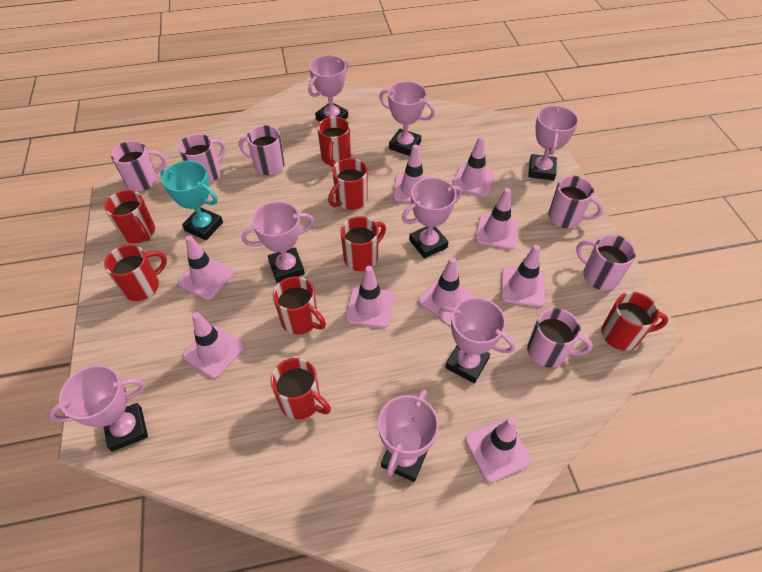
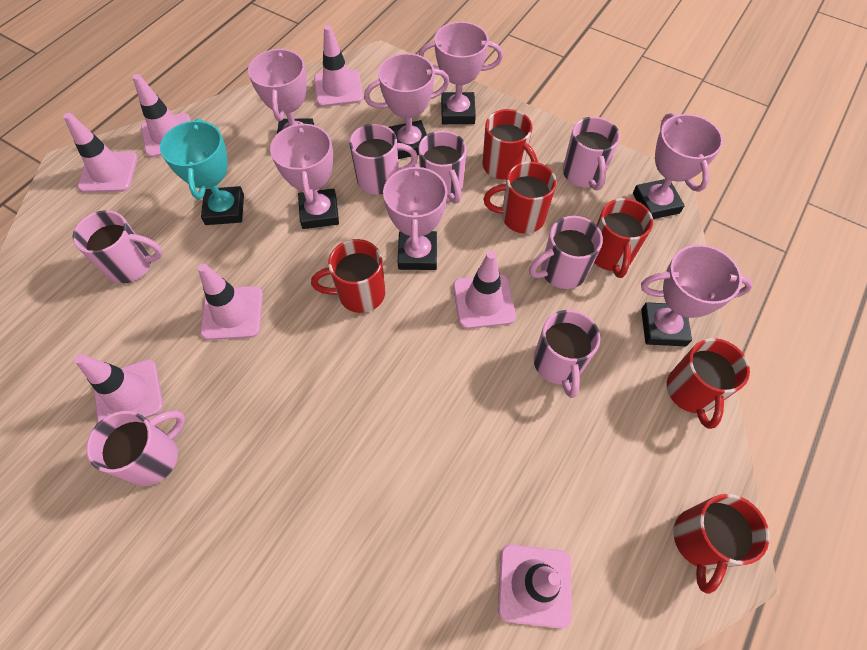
pink mug: [111,141,167,191] [178,134,226,183] [239,125,285,175] [527,308,593,368] [548,176,603,228] [576,235,636,290] = 6 -> [73,210,163,284] [86,410,185,486] [349,124,418,195] [418,131,467,204] [529,216,603,289] [534,310,600,398] [563,117,620,191] = 7
pink traffic cone: [178,235,234,300] [183,312,244,379] [345,266,394,328] [393,144,431,203] [418,257,474,322] [452,136,495,197] [465,417,531,482] [475,188,519,250] [501,245,545,307] = 9 -> [63,113,138,193] [74,354,163,423] [132,74,191,158] [198,264,263,340] [314,25,363,107] [453,251,516,329] [498,544,571,629] = 7
pink trophy: [48,365,148,452] [242,201,314,283] [308,55,348,121] [378,390,439,482] [379,81,435,156] [402,178,462,259] [438,298,515,383] [528,105,579,181] = 8 -> [248,48,314,134] [270,122,339,229] [364,53,450,159] [383,164,447,270] [419,22,503,124] [633,113,723,219] [641,244,753,346] = 7
red mug: [104,190,155,243] [104,245,167,301] [270,358,331,419] [273,277,326,335] [317,117,351,167] [328,158,368,210] [340,216,386,271] [601,292,668,351] = 8 -> [311,239,385,313] [483,109,538,180] [483,161,557,234] [594,198,653,278] [667,338,750,429] [673,494,770,594] = 6

